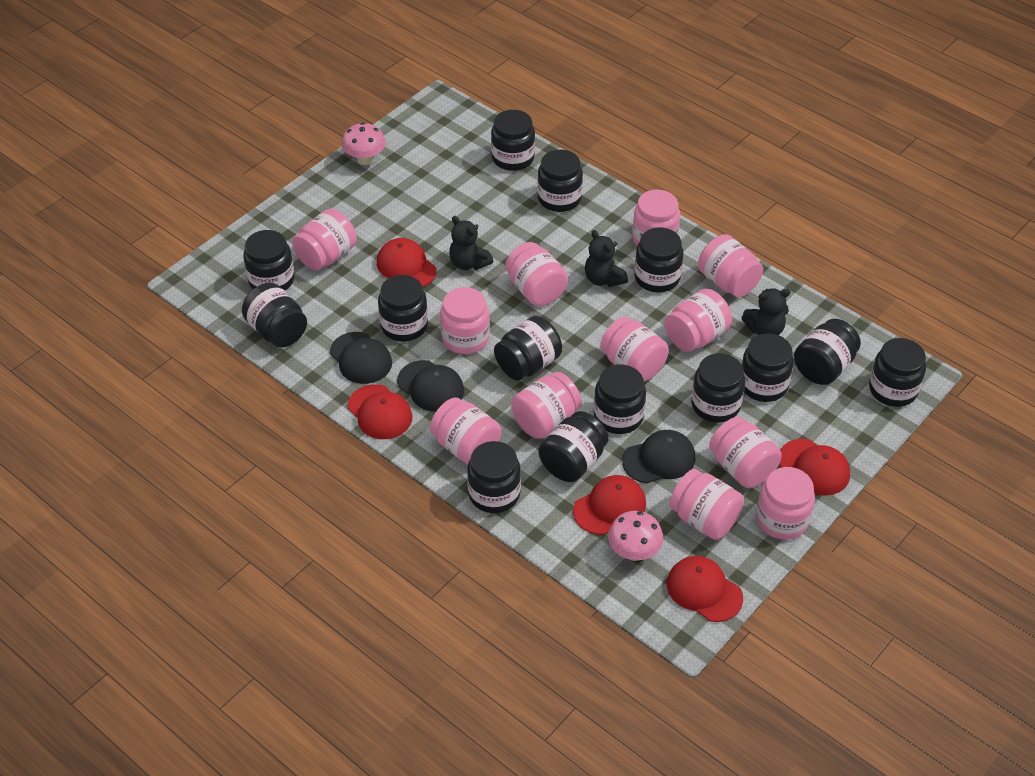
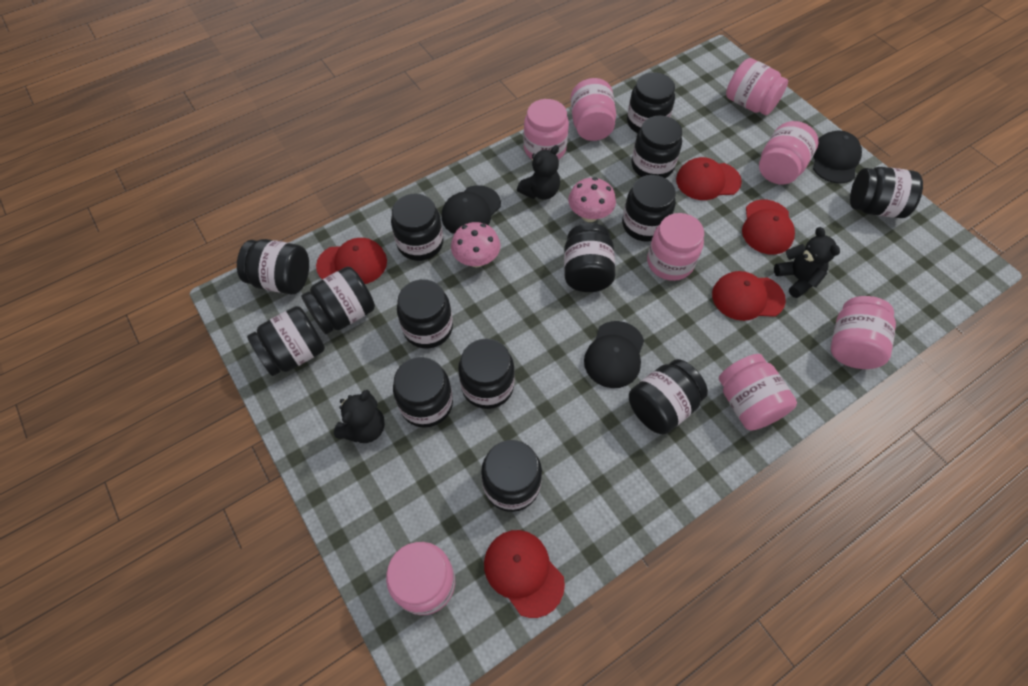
pink jar: [292,209,357,270] [430,397,501,465] [440,287,490,354] [505,242,568,306] [511,372,582,439] [600,316,669,382] [632,190,680,246] [665,289,732,352] [669,469,744,540] [698,234,763,297] [709,417,782,488] [756,467,815,540] = 12 -> [386,542,455,615] [523,99,569,160] [570,78,616,141] [647,213,704,281] [719,354,797,431] [726,58,788,115] [759,121,818,185] [831,296,896,369] = 8

